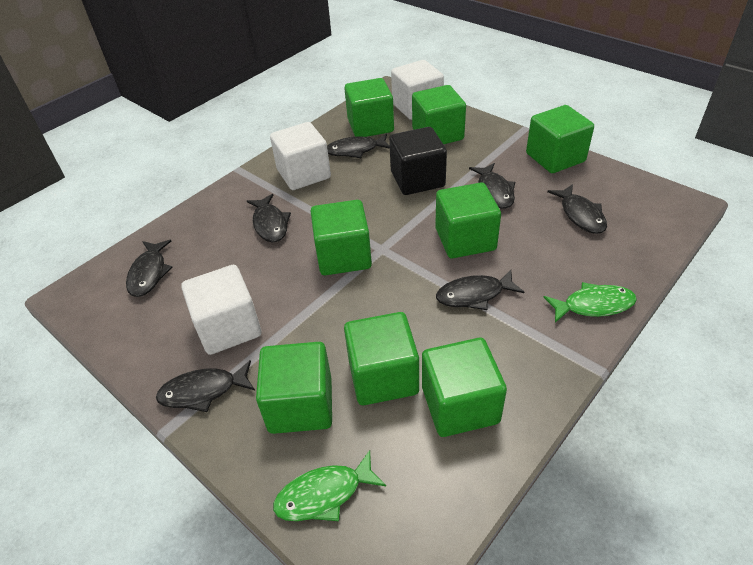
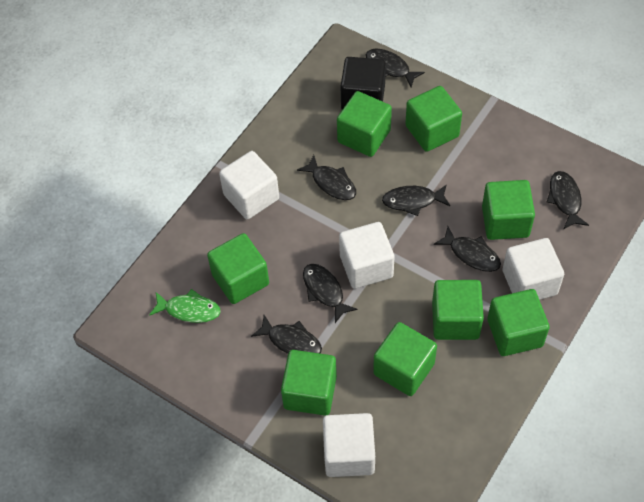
green fish: [273,450,386,521] [543,282,637,323] = 2 -> [149,289,221,323] = 1
white cube: [181,265,261,355] [270,122,331,190] [391,60,444,120] = 3 -> [219,151,279,219] [323,413,375,477] [339,222,394,289] [503,238,564,300] = 4

